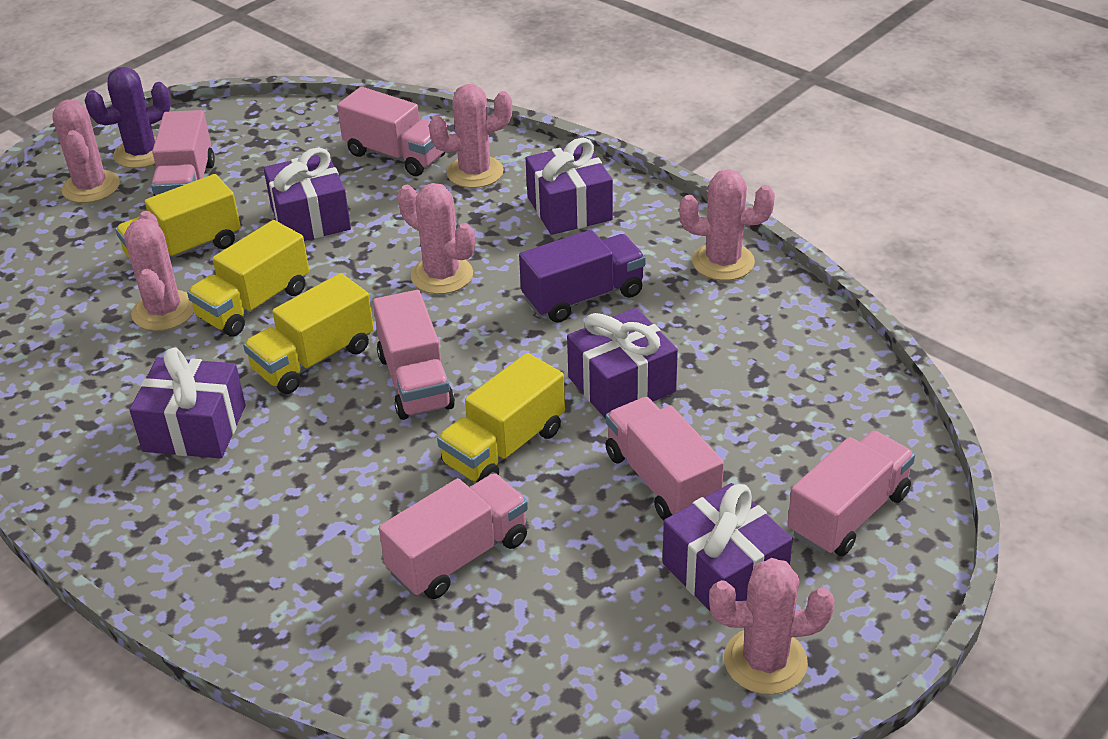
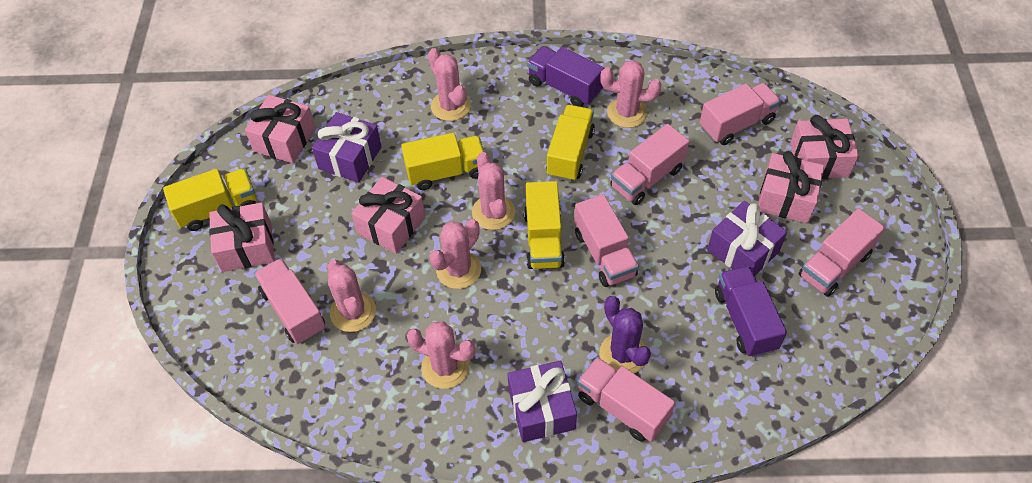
pink gift: none = 0 -> [209,202,275,272] [245,95,316,163] [351,177,425,254] [758,151,824,223] [790,115,859,179] = 5
purple gift: [130,348,246,459] [264,147,351,241] [526,138,613,235] [567,308,678,419] [663,483,793,612] = 5 -> [312,112,382,183] [508,361,577,442] [707,201,787,276] = 3
purple truck: [519,230,646,323] = 1 -> [527,46,604,107] [715,266,787,357] = 2

